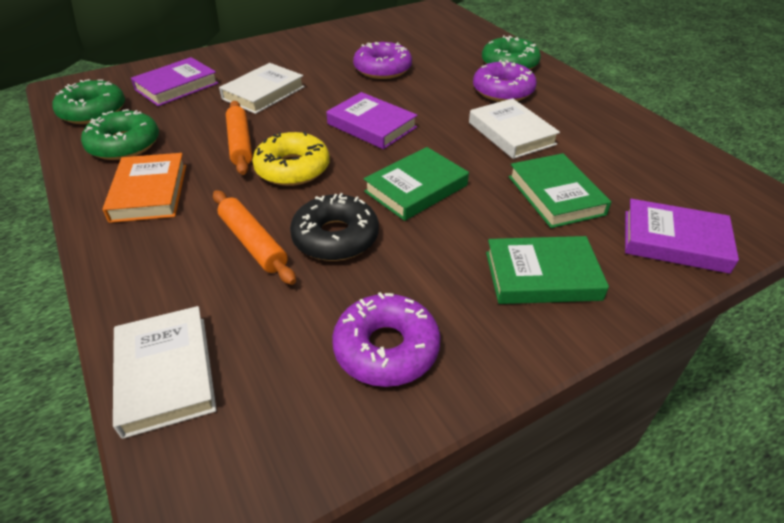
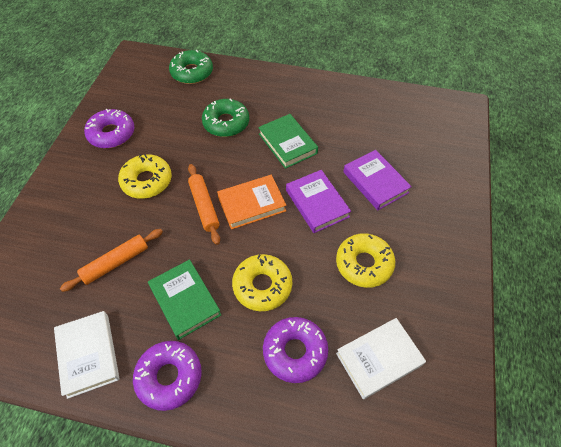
black donut: [290,193,379,261] = 1 -> none = 0
green book: [364,147,469,221] [486,236,609,304] [508,153,611,228] = 3 -> [148,259,221,340] [258,114,318,169] = 2
green donut: [52,79,125,124] [81,109,159,160] [482,35,541,70] = 3 -> [169,50,213,84] [202,98,249,137] = 2
purple book: [131,57,218,106] [326,92,417,149] [625,199,739,274] = 3 -> [286,170,351,233] [343,150,412,210] = 2
white book: [113,306,217,439] [219,63,305,114] [469,98,560,159] = 3 -> [54,311,120,399] [336,318,426,399] = 2
yellow donut: [252,132,330,186] = 1 -> [118,154,172,199] [232,254,292,311] [336,233,395,288] = 3

